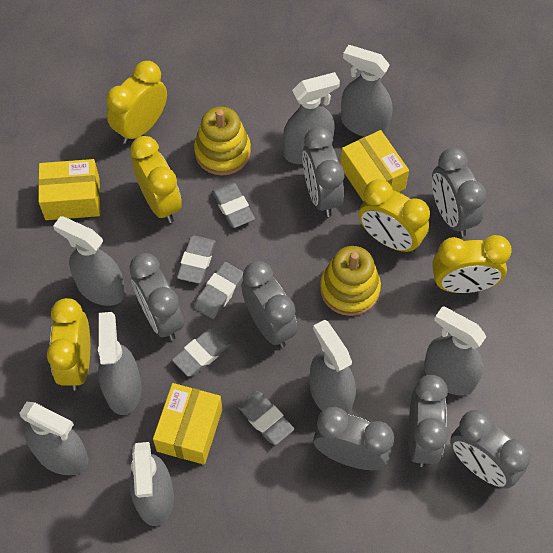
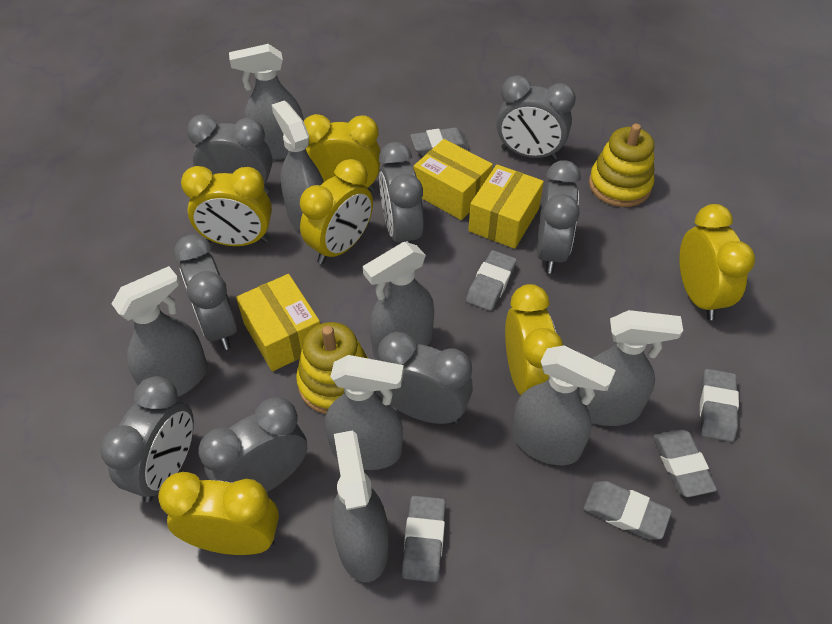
grey clock: [129,253,184,340] [241,261,297,348] [302,127,344,217] [313,407,394,470] [409,375,448,467] [432,148,486,237] [450,410,531,489] = 7 -> [100,376,194,502] [174,234,237,350] [187,114,272,193] [199,397,307,492] [378,332,473,424] [379,142,424,243] [497,75,576,160] [537,160,581,273] = 8
grey eraser: [172,328,231,376] [177,235,216,284] [194,262,243,319] [212,182,255,228] [237,391,294,445] = 5 -> [402,496,446,582] [410,127,470,156] [466,250,517,311] [583,481,672,540] [653,429,717,497] [700,369,739,442] = 6
yellow clock: [47,298,90,391] [106,61,167,144] [130,136,182,223] [359,179,430,253] [432,235,512,293] = 5 -> [158,472,279,555] [181,166,272,246] [300,159,373,264] [304,114,381,192] [505,284,564,395] [679,204,755,320] = 6

